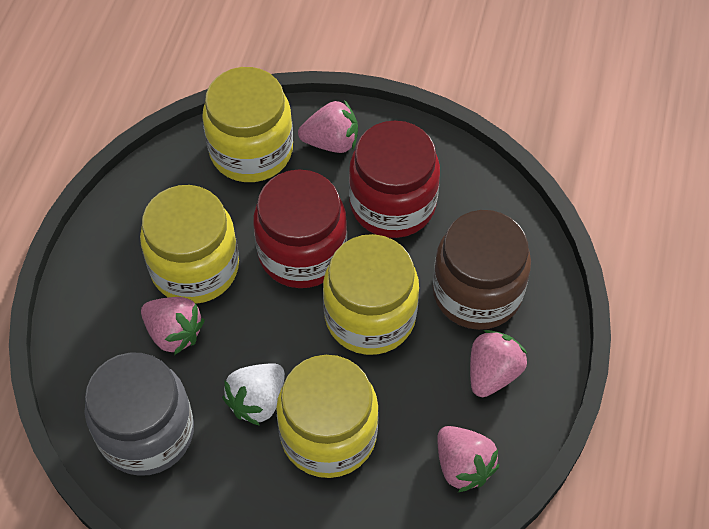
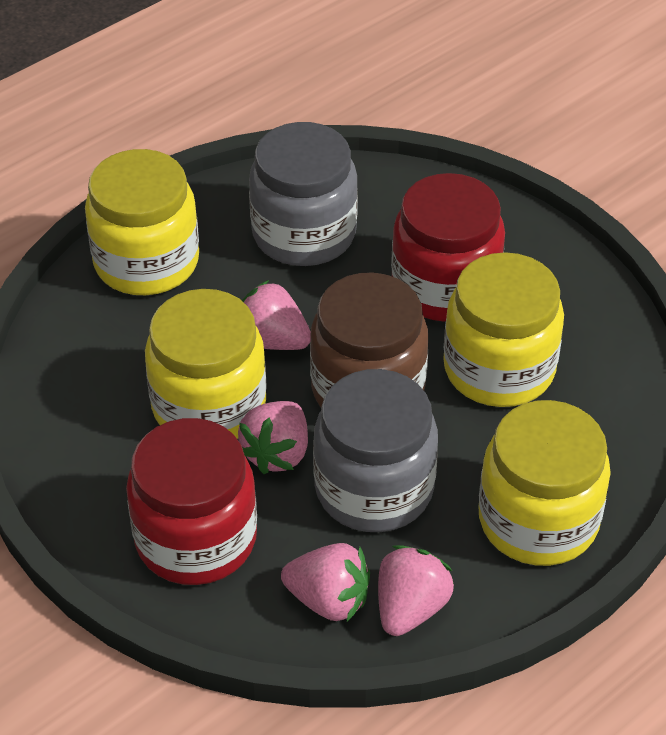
grey jar: [84,353,194,476] = 1 -> [249,122,358,266] [313,369,438,532] = 2
white strawberry: [222,363,285,426] = 1 -> none = 0

